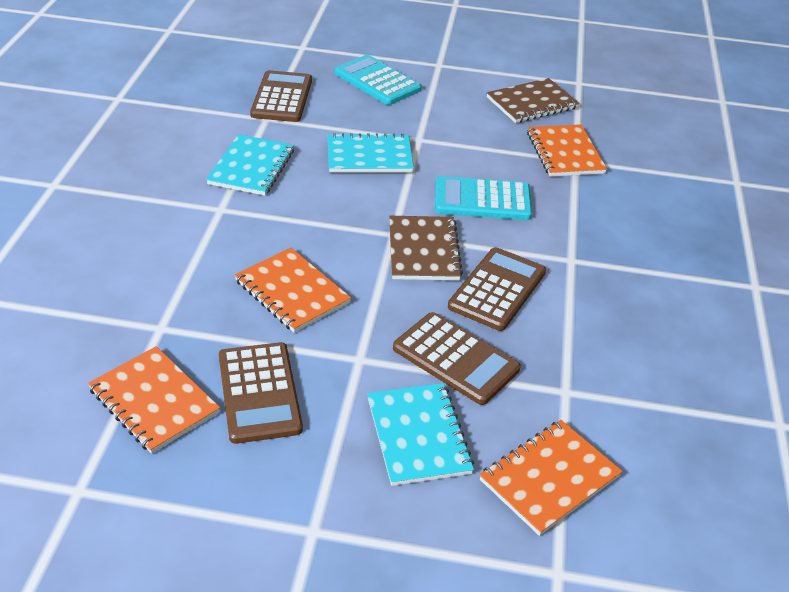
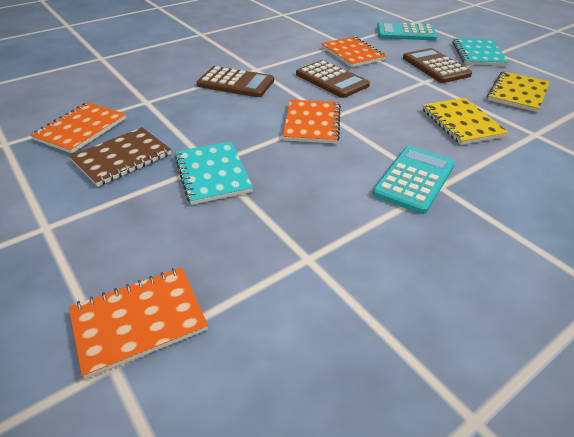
brown calculator: [219,342,303,444] [250,70,312,122] [393,312,521,405] [448,247,546,331] = 4 -> [196,66,274,97] [296,60,370,98] [403,48,472,83] = 3
brown notebook: [389,216,463,280] [487,78,579,123] = 2 -> [69,127,171,187] = 1
turquoise notebook: [206,134,294,196] [328,133,414,173] [367,383,474,486] = 3 -> [174,142,253,205] [452,38,508,66] = 2
yellow notebook: none = 0 -> [422,98,509,145] [487,71,550,112] = 2

